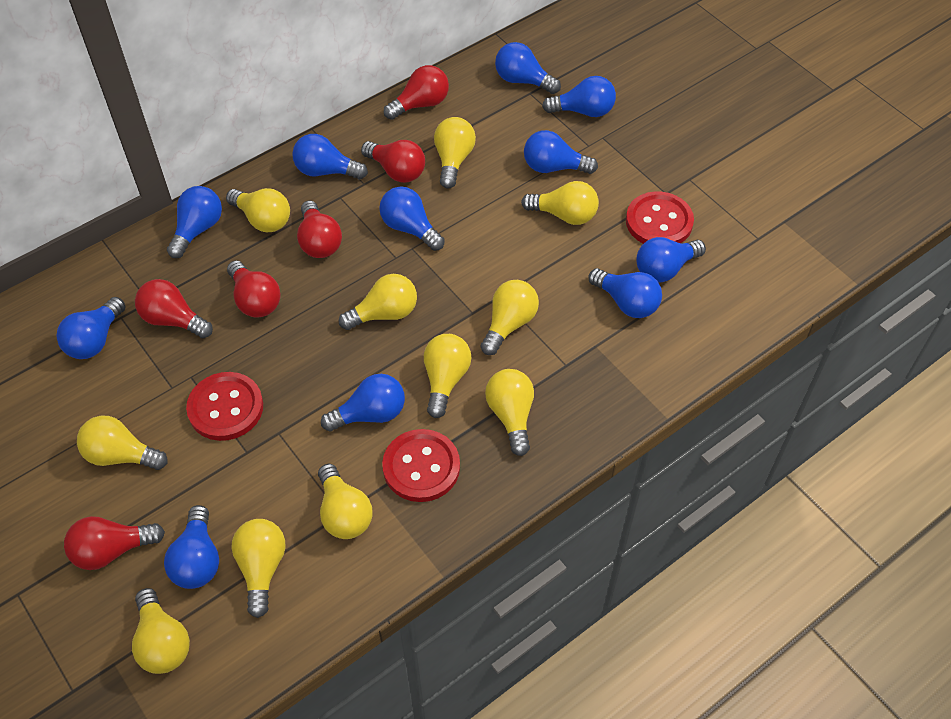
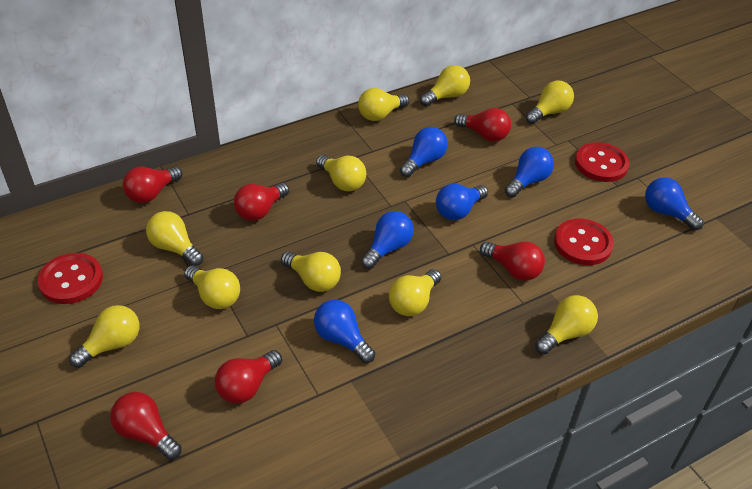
blue light bulb: [57,297,125,359] [164,505,219,589] [167,186,222,258] [292,134,368,179] [321,374,405,432] [379,187,445,251] [495,42,561,94] [524,130,598,174] [542,76,616,117] [589,268,662,318] [636,237,706,282] = 11 -> [314,300,375,363] [361,211,414,269] [400,127,448,177] [436,184,488,220] [505,147,554,197] [645,177,703,231] = 6
yellow light bulb: [77,416,168,470] [132,588,190,674] [226,188,290,232] [231,519,286,618] [318,464,373,539] [339,274,417,330] [424,334,471,418] [434,117,476,189] [480,280,539,355] [485,369,534,456] [521,181,599,225] = 11 -> [69,305,139,368] [146,211,203,266] [184,265,240,309] [281,252,341,292] [316,155,366,191] [358,88,409,121] [389,269,441,316] [420,65,470,106] [525,81,574,124] [535,295,598,354] = 10

